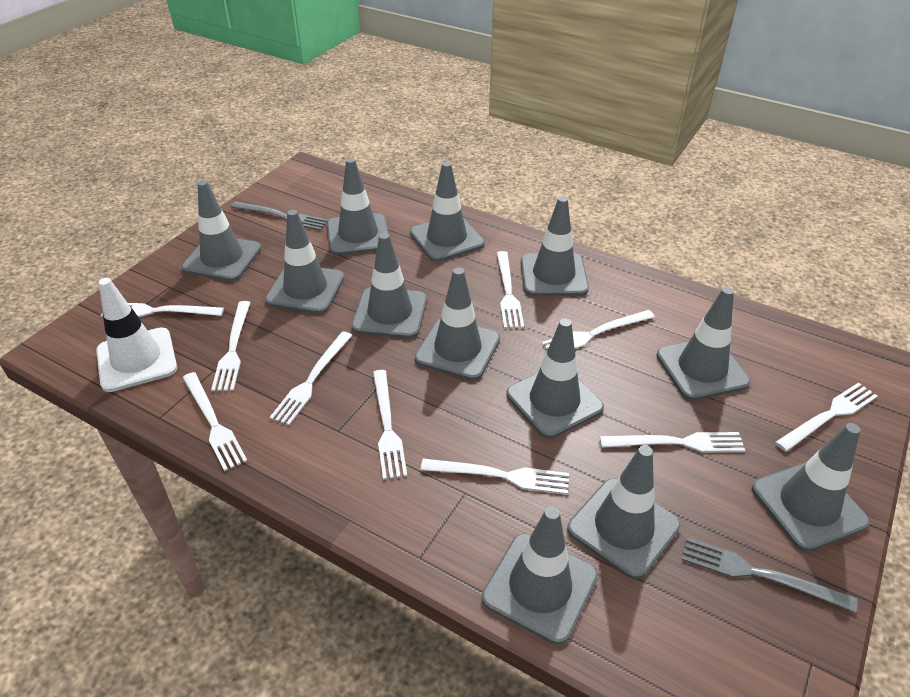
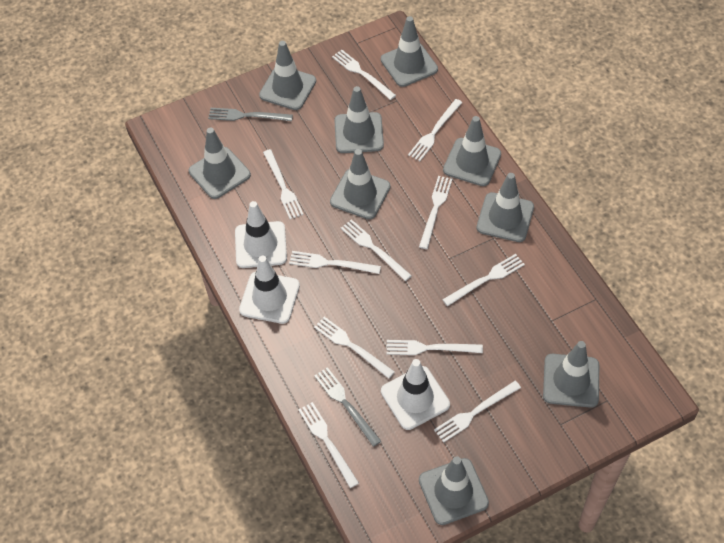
grey traffic cone: [182,180,261,281] [265,210,344,314] [327,158,389,255] [352,233,427,338] [410,162,485,262] [415,268,500,380] [482,506,598,645] [506,318,604,439] [521,196,589,296] [567,445,681,579] [656,287,750,400] [752,423,870,551] = 12 -> [189,128,251,199] [259,41,316,110] [330,149,390,219] [334,86,384,153] [381,16,438,87] [419,456,489,525] [443,116,501,186] [477,173,534,242] [543,341,599,408] = 9
white fork: [101,303,224,317] [183,372,247,471] [211,301,251,391] [270,331,352,426] [373,370,407,480] [421,459,569,495] [497,251,524,329] [542,310,655,349] [600,432,746,452] [775,382,877,452] = 10 -> [263,149,304,219] [289,251,381,274] [298,402,359,488] [314,317,395,379] [332,50,396,100] [341,219,412,281] [386,340,483,355] [408,99,462,161] [419,176,452,249] [434,381,521,443] [442,254,525,306] = 11
white traffic cone: [96,278,177,392] = 1 -> [235,201,287,268] [239,256,300,324] [381,359,450,430] = 3

